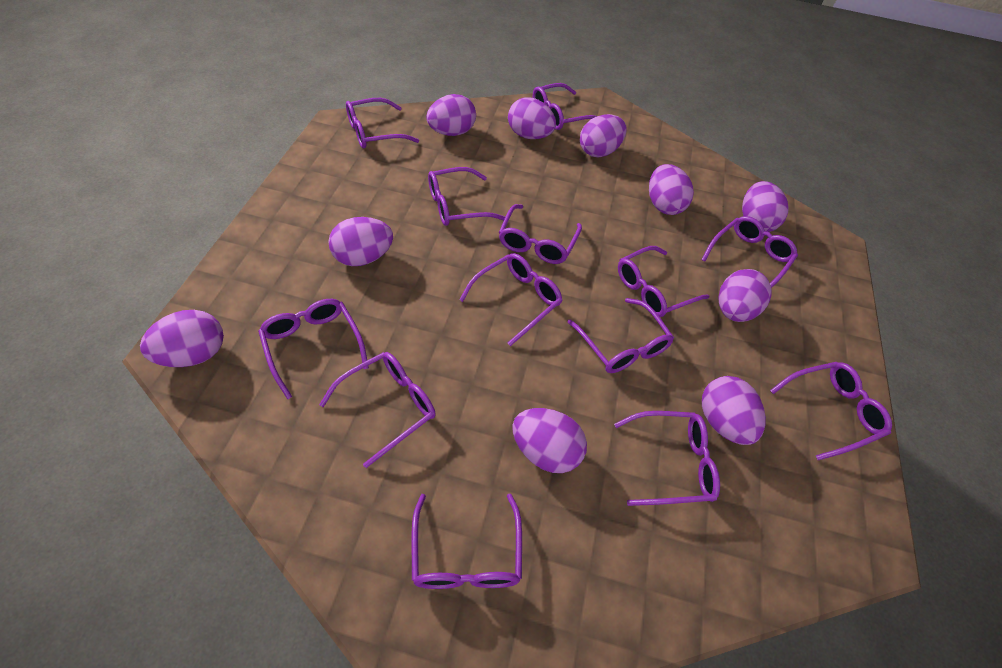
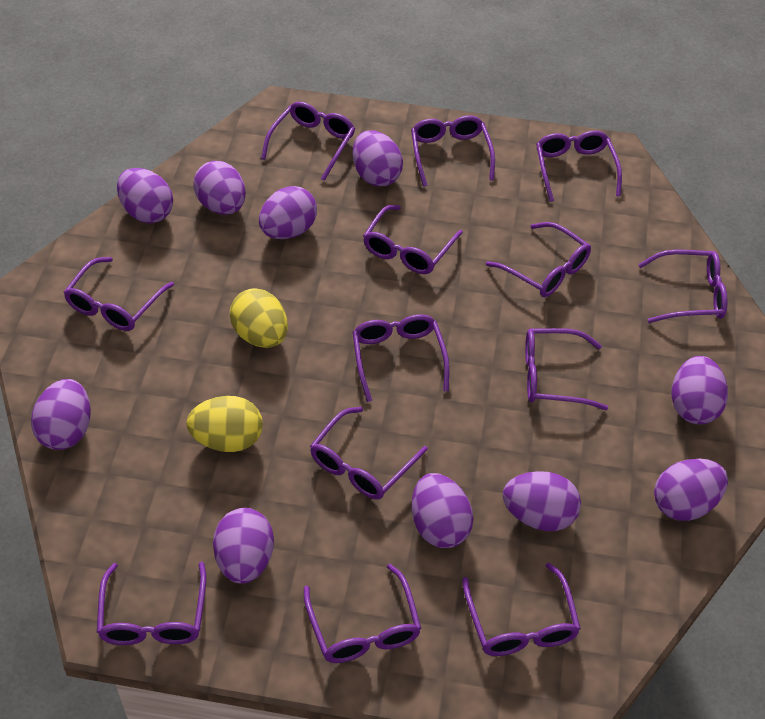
yellow egg: none = 0 -> [186,396,263,452] [230,288,288,348] = 2

